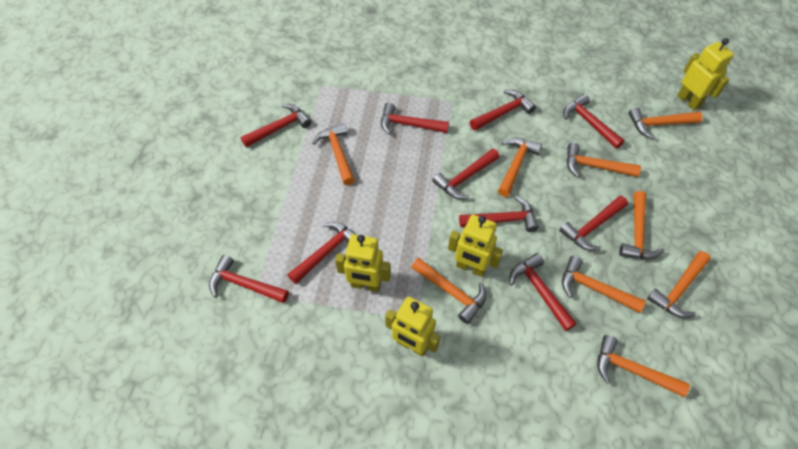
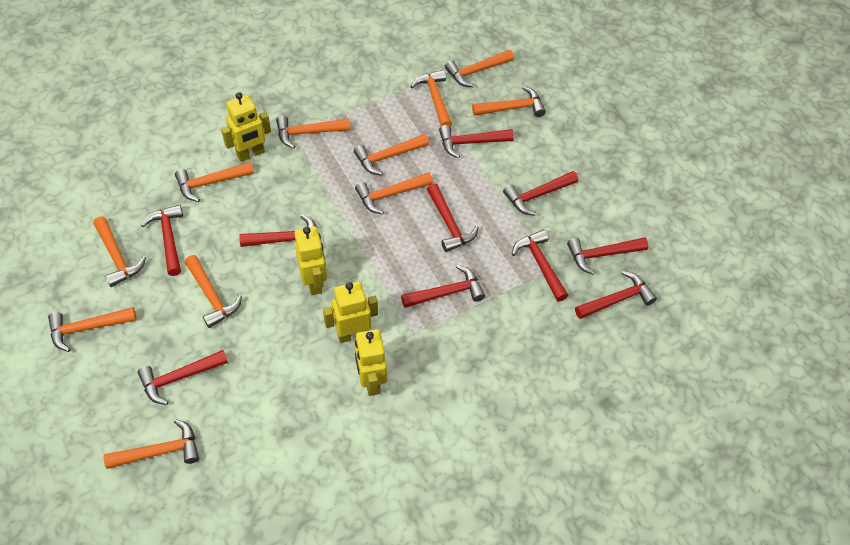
orange hammer: [312,123,355,185] [411,258,486,324] [498,138,542,197] [562,256,646,313] [567,142,641,178] [597,335,690,397] [619,191,664,259] [629,108,702,139] [647,251,711,318] = 9 -> [48,307,136,352] [93,217,146,287] [104,419,199,469] [175,162,254,202] [185,255,242,328] [276,116,350,149] [354,134,429,176] [355,172,433,215] [411,70,452,127] [445,50,514,87] [472,86,546,117] = 11

